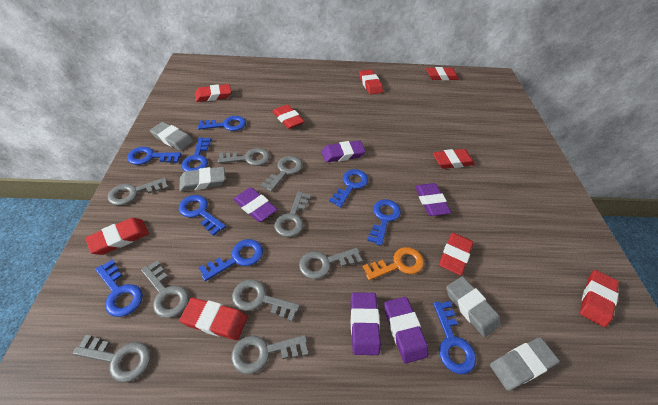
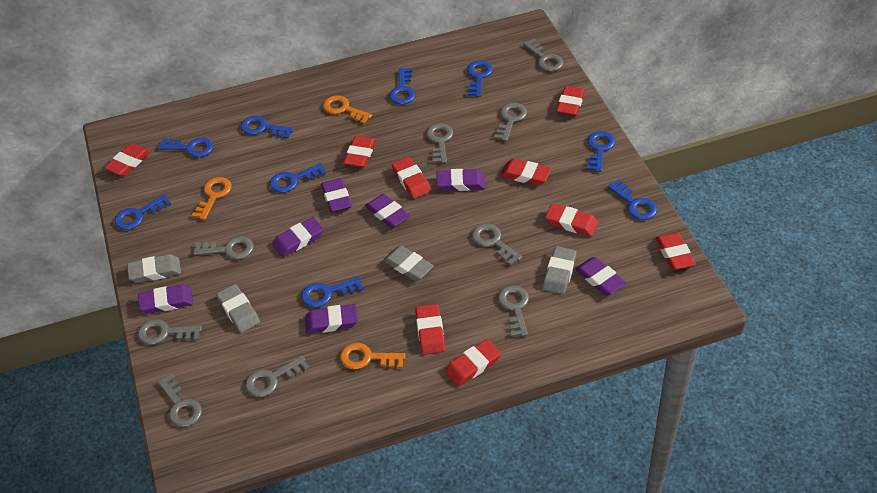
orange key: [363,247,424,281] = 1 -> [192,177,232,220] [323,95,372,124] [340,343,405,369] = 3
purple eraser: [233,187,278,222] [321,140,366,163] [351,292,381,355] [384,297,428,363] [415,183,451,216] = 5 -> [138,284,193,314] [272,217,324,257] [305,304,358,334] [321,178,352,213] [365,194,410,228] [436,169,485,191] [575,257,626,295] = 7

